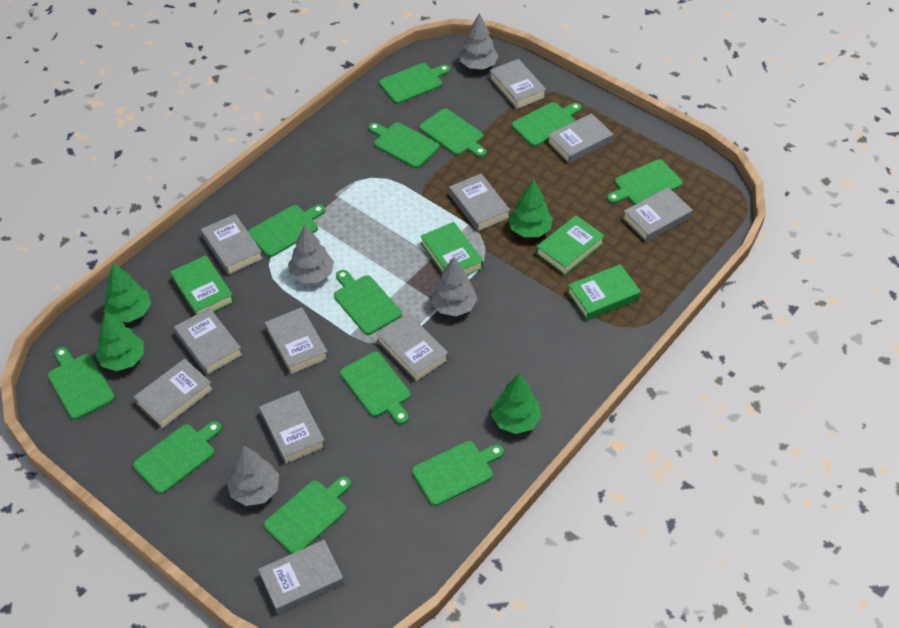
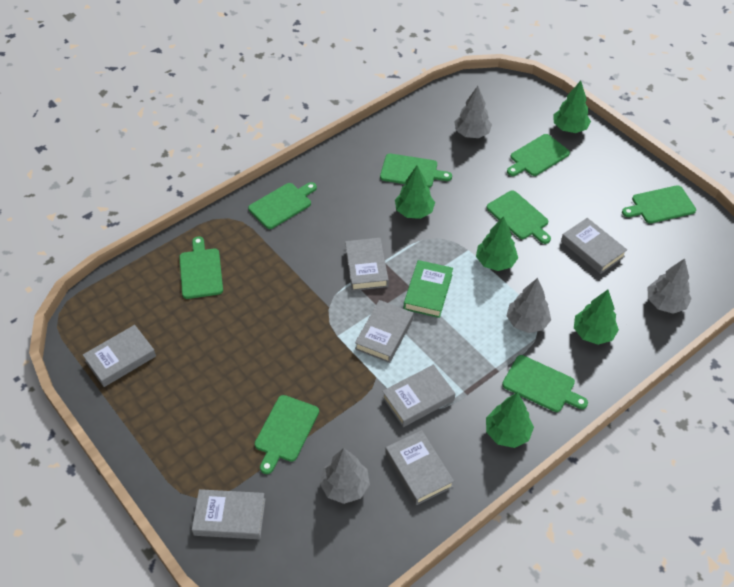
green book: [170,255,234,315] [420,222,483,276] [536,215,605,275] [567,264,641,320] = 4 -> [404,260,453,318] = 1
green cutting board: [47,347,115,420] [133,421,222,494] [248,204,325,257] [264,476,351,554] [334,270,402,335] [340,351,411,424] [368,122,440,168] [379,63,450,104] [412,441,504,506] [419,108,487,158] [512,102,582,147] [607,159,683,205] = 12 -> [179,237,223,299] [248,182,317,229] [254,395,319,474] [380,153,452,188] [486,190,551,244] [502,355,588,412] [507,134,570,176] [622,185,696,223] = 8
green tree: [95,311,144,371] [104,263,151,323] [491,373,542,434] [508,179,553,237] = 4 -> [395,165,435,219] [476,216,518,271] [486,392,534,448] [554,81,591,133] [574,290,619,345] = 5
grey book: [134,359,213,429] [174,308,242,375] [201,214,263,275] [258,540,344,614] [259,391,325,464] [265,307,328,375] [377,314,448,381] [449,174,510,232] [489,59,546,109] [547,113,613,164] [622,187,693,242] = 11 -> [83,325,156,387] [192,489,265,539] [345,238,389,291] [355,300,414,363] [382,365,455,427] [385,430,454,505] [561,218,627,274] = 7

